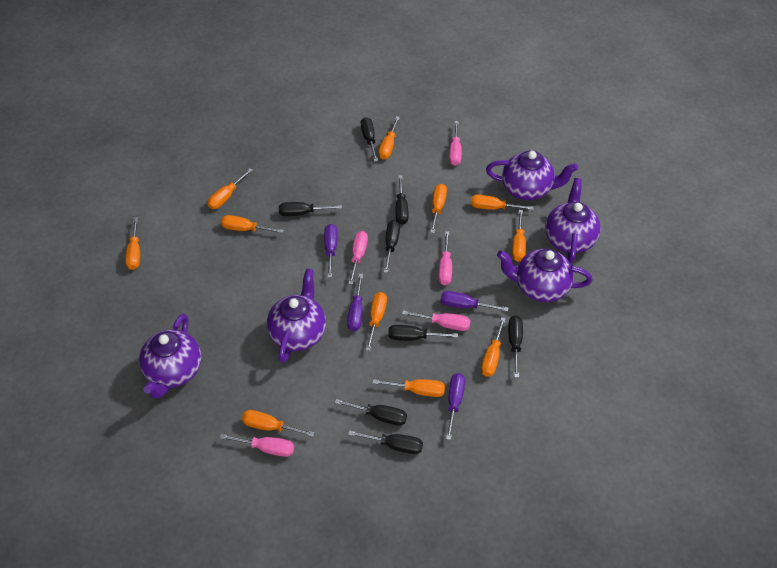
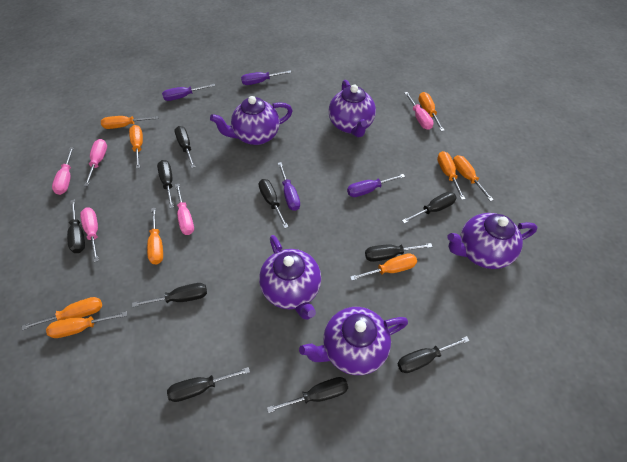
black screwdriver: [279,202,342,216] [335,399,407,426] [348,430,423,454] [361,117,378,162] [384,220,400,273] [388,325,458,341] [396,175,409,225] [508,316,523,378] = 8 -> [67,200,85,253] [132,283,207,307] [157,160,174,208] [167,367,250,402] [174,126,195,168] [258,179,289,228] [267,377,348,413] [365,243,432,262] [397,336,470,373] [402,192,457,224] = 10
orange screwdriver: [125,217,140,270] [207,168,253,209] [221,215,284,233] [242,410,314,437] [366,292,387,351] [372,379,445,397] [379,116,400,159] [430,184,447,233] [471,195,534,210] [481,317,506,377] [512,210,526,262] = 11 -> [22,297,102,330] [46,311,127,338] [101,116,159,129] [129,125,143,169] [147,207,163,264] [350,253,417,281] [418,92,445,131] [437,151,465,200] [453,155,494,201] = 9

